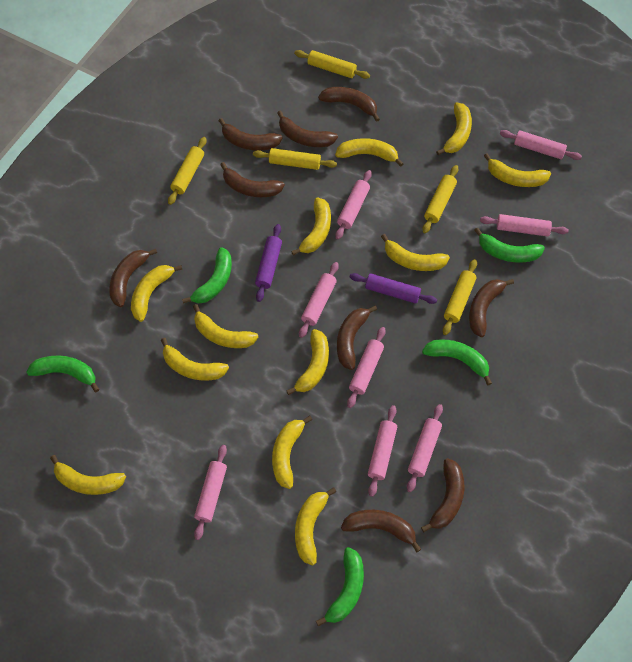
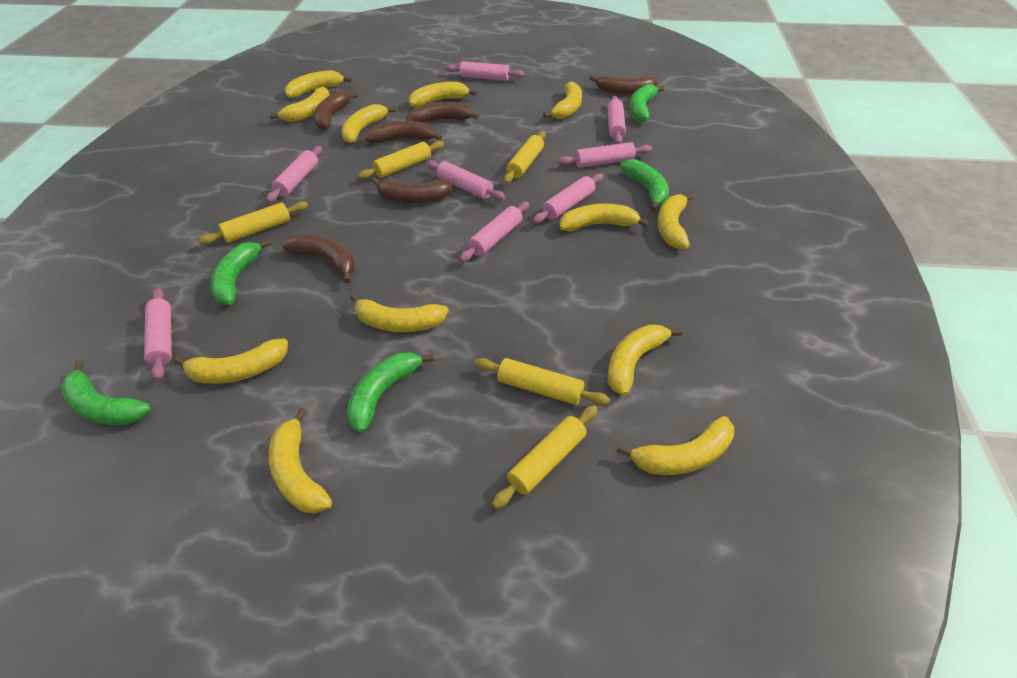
brown banana: [109,249,157,307] [219,118,283,151] [220,162,285,197] [277,110,338,147] [318,87,380,122] [337,306,377,370] [341,510,421,552] [421,458,464,532] [469,279,514,337] = 9 -> [283,235,355,283] [314,91,359,130] [365,121,442,143] [371,177,453,203] [406,102,480,123] [589,75,658,95] = 6
purple rolling pin: [255,224,282,302] [350,273,437,304] = 2 -> none = 0

